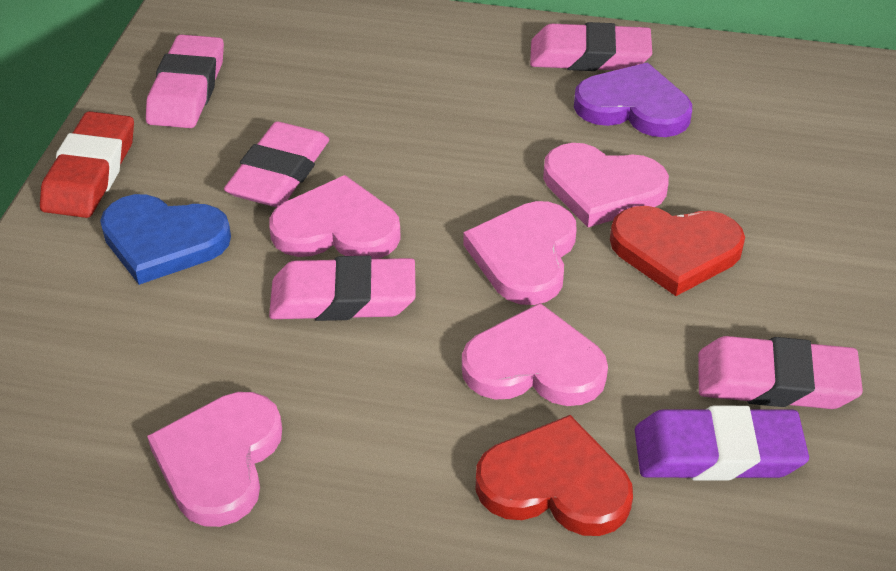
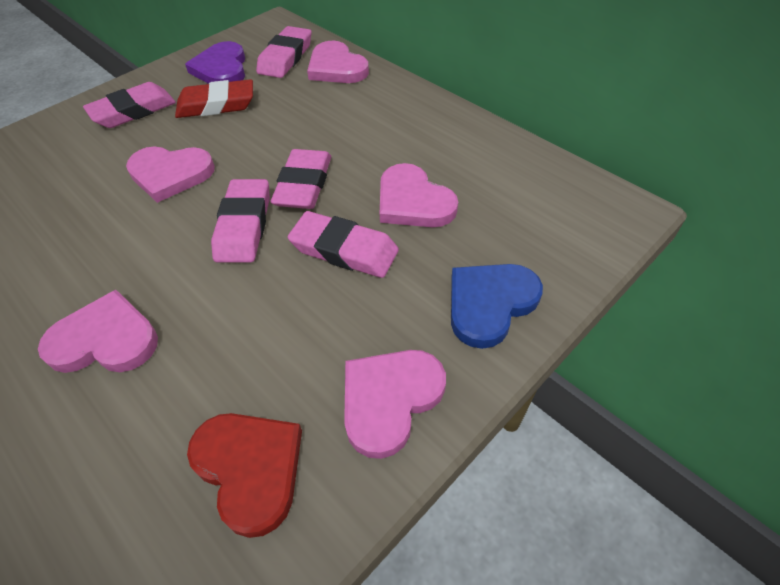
purple eraser: [635,406,809,481] = 1 -> none = 0
red heart: [476,415,633,536] [610,206,745,296] = 2 -> [187,413,302,538] = 1

